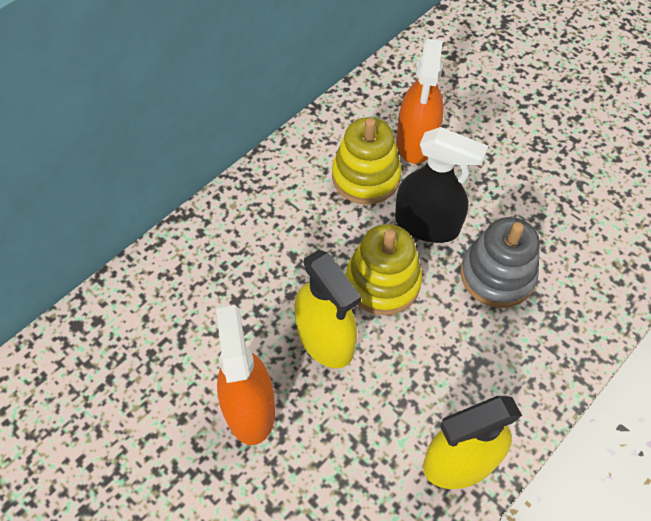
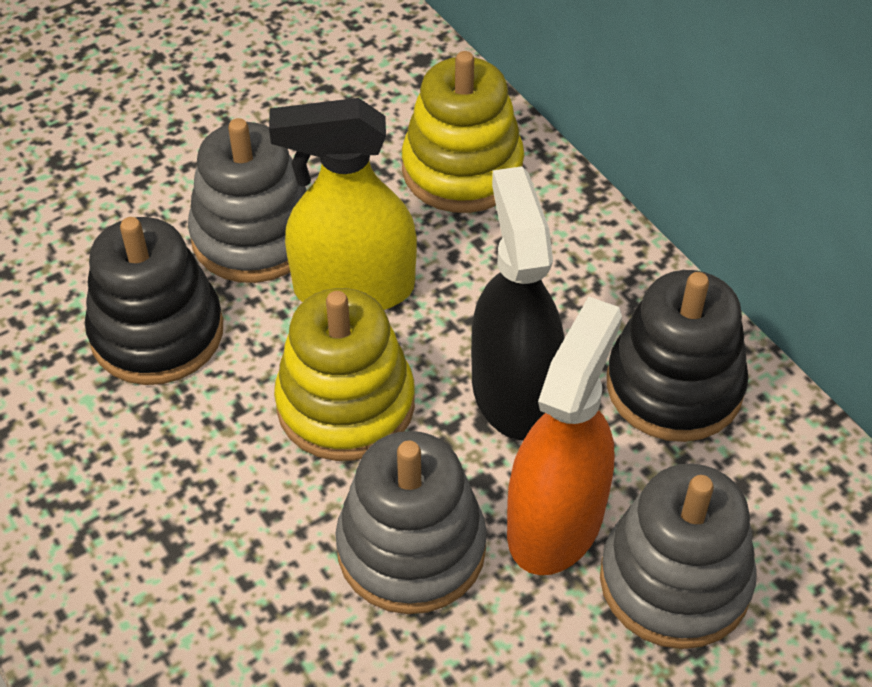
black stacking toy: none = 0 -> [85,217,223,385] [607,270,749,442] = 2
grey stacking toy: [460,217,540,308] = 1 -> [188,118,307,283] [335,431,487,614] [600,464,757,649] = 3
orange spray bottle: [216,305,275,445] [397,39,444,164] = 2 -> [507,297,622,575] = 1
yellow spray bottle: [295,250,361,368] [423,396,522,489] = 2 -> [269,98,417,310] = 1

